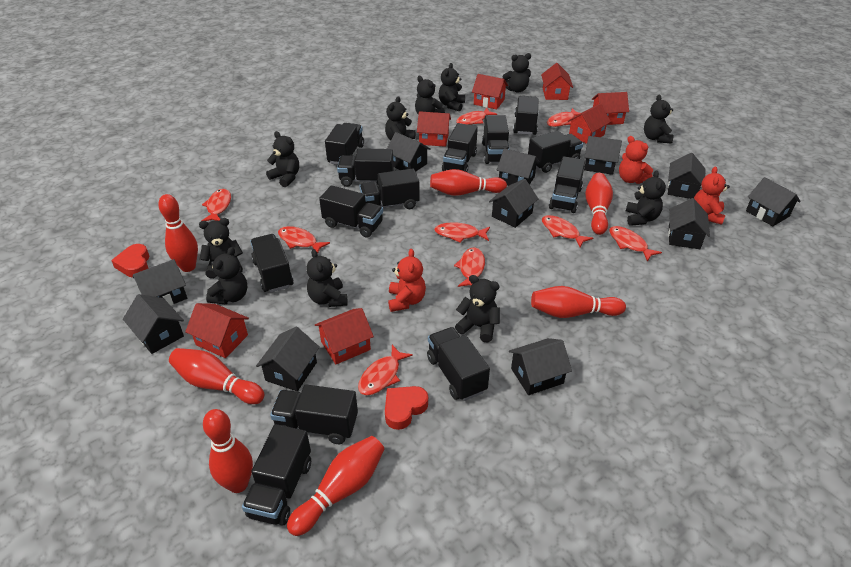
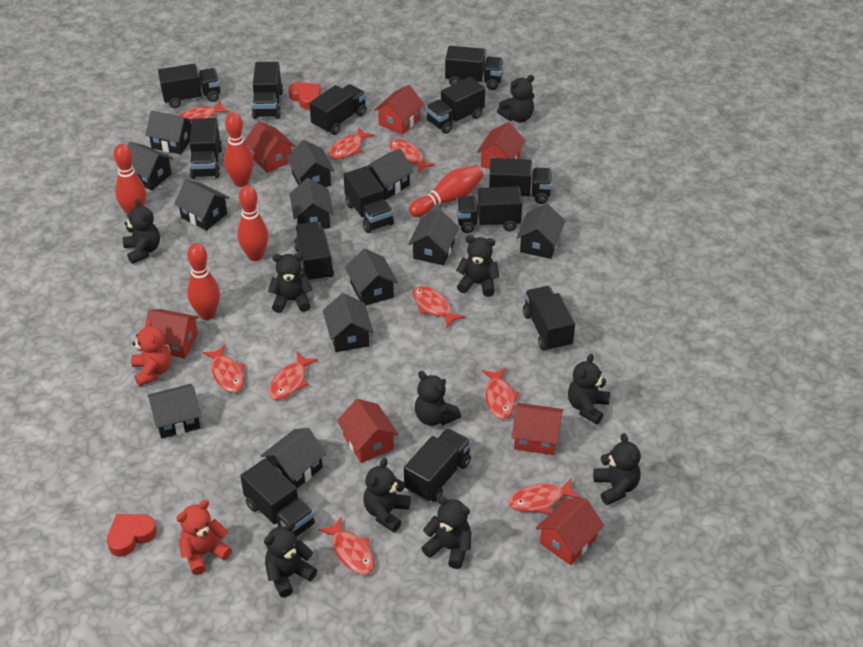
black house: [123,294,184,354] [133,259,187,306] [256,327,320,391] [387,132,431,172] [489,179,539,228] [497,148,539,186] [509,338,572,395] [584,136,622,175] [668,153,706,199] [668,198,710,249] [746,177,801,226] = 11 -> [128,142,173,190] [145,111,192,155] [147,384,201,439] [174,180,229,231] [261,428,326,488] [286,140,334,187] [289,178,333,229] [323,293,373,352] [345,248,398,306] [367,149,414,200] [409,209,459,265] [516,203,565,259] = 12
black teddy bear: [199,218,243,278] [206,247,247,305] [266,131,299,187] [306,249,348,307] [385,96,415,140] [415,76,445,114] [439,63,465,111] [455,275,500,342] [503,53,531,93] [626,170,666,226] [644,95,673,143] = 11 -> [123,199,160,264] [264,521,317,598] [268,253,312,313] [363,458,411,532] [415,371,461,426] [422,496,472,569] [456,235,499,297] [497,75,534,122] [568,354,610,424] [593,433,641,505] = 10
red bowling pin: [158,194,198,272] [169,348,265,404] [203,409,253,493] [287,436,384,536] [430,169,507,196] [531,286,626,318] [585,173,613,235] = 7 -> [113,144,146,215] [187,243,220,320] [224,112,254,187] [237,185,269,261] [408,165,483,217] = 5
red teddy bear: [388,249,426,312] [619,136,653,184] [694,166,730,225] = 3 -> [131,318,171,387] [176,500,232,575] = 2

